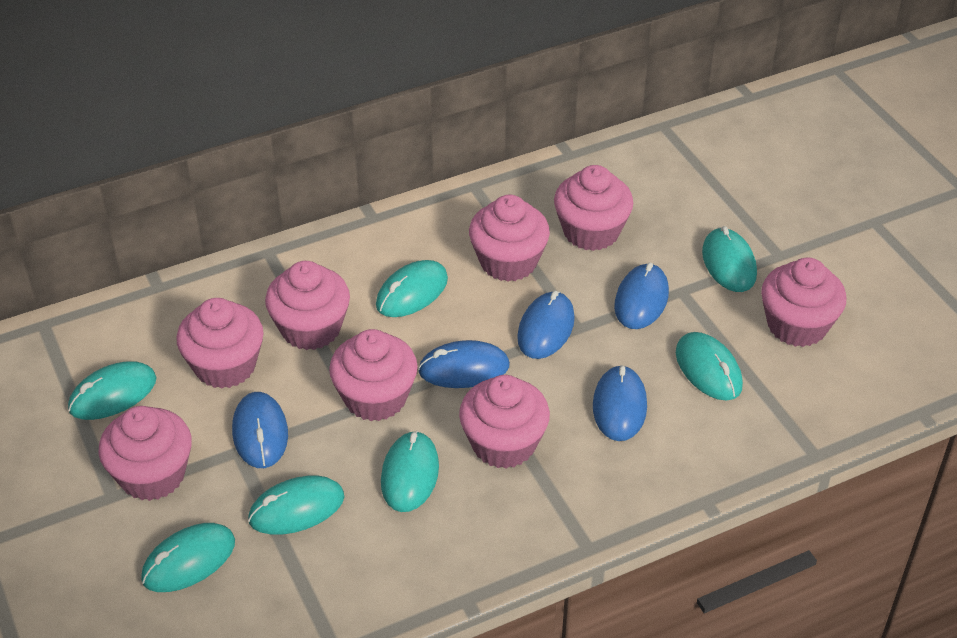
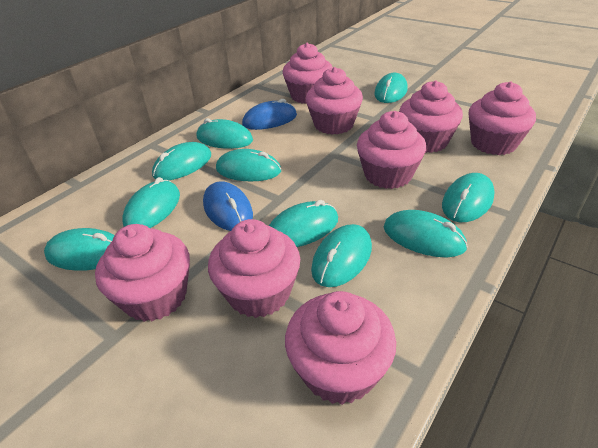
blue mouse: [232,392,288,468] [418,340,510,388] [517,291,575,359] [593,365,647,441] [614,262,669,329] = 5 -> [203,181,253,231] [242,99,297,130] = 2
turquoise mouse: [68,361,157,420] [141,523,235,592] [248,476,344,535] [376,260,448,317] [381,431,439,512] [676,332,743,400] [702,226,757,292] = 7 -> [44,228,114,271] [122,177,180,228] [152,142,211,180] [197,118,253,149] [216,149,281,181] [269,200,338,247] [311,224,372,287] [374,73,408,103] [384,210,468,257] [442,173,495,222] = 10

